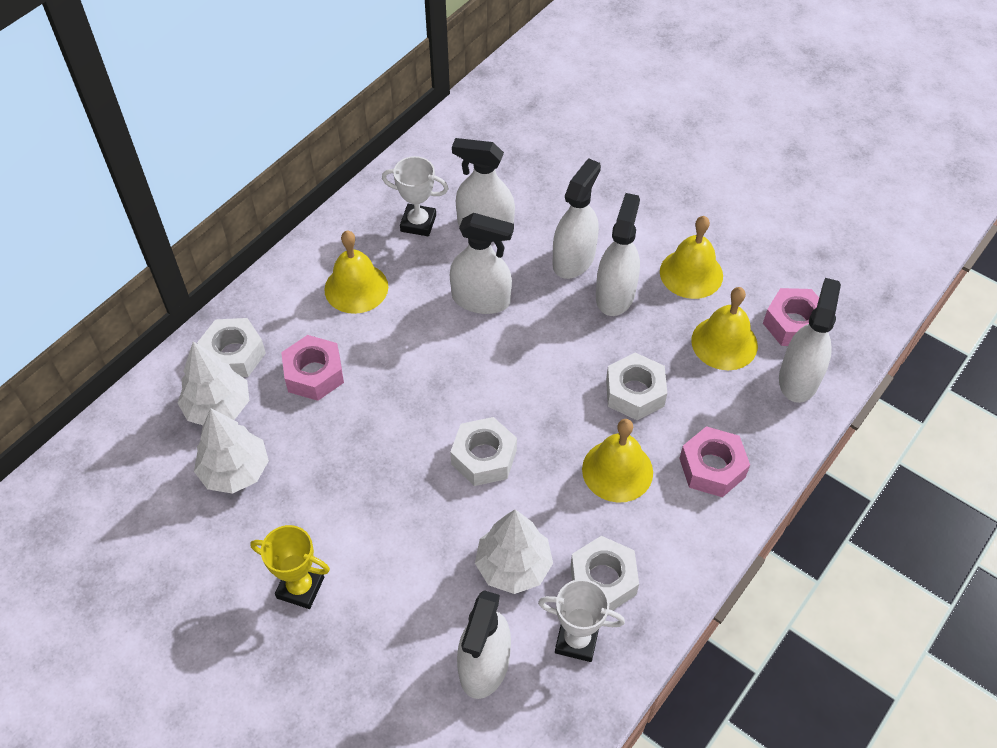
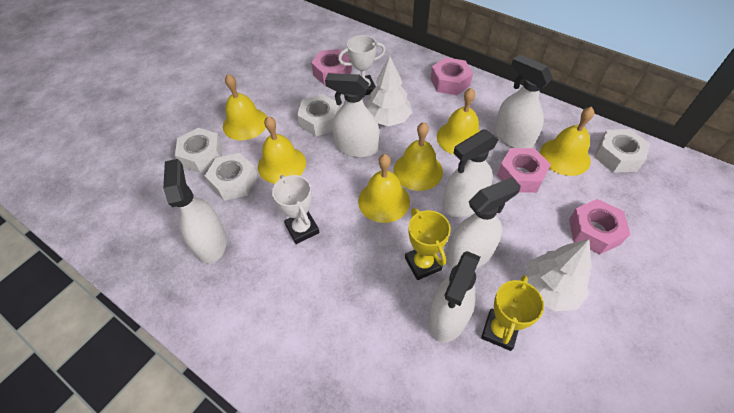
pink nut: [281,335,344,401] [679,426,750,497] [763,288,819,346] = 3 -> [311,49,352,85] [431,57,473,95] [497,148,551,193] [569,199,630,255] = 4
white tree: [178,342,249,425] [194,408,269,494] [475,509,553,594] = 3 -> [366,56,412,126] [524,239,591,311] = 2
yellow bell: [324,231,388,314] [582,419,653,503] [660,216,723,299] [692,287,758,370] = 4 -> [223,74,267,140] [258,116,306,184] [358,154,410,223] [393,122,443,191] [437,88,480,155] [540,107,594,176] = 6
yellow trophy: [250,525,330,609] = 1 -> [405,208,451,280] [481,275,544,351] = 2

